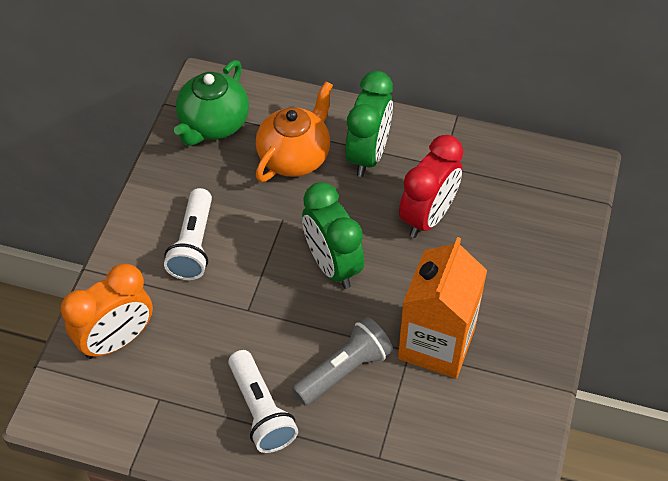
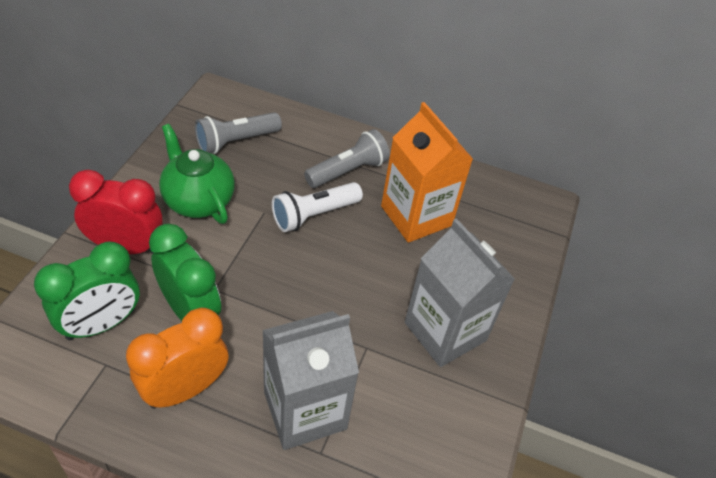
grey carton: none = 0 -> [262,311,359,450] [405,218,515,367] = 2
grey flashlight: [292,317,393,405] = 1 -> [195,112,282,154] [304,129,390,188] = 2
orange teapot: [256,81,333,182] = 1 -> none = 0
white flashlight: [164,188,212,280] [228,350,298,453] = 2 -> [272,182,363,232] = 1

